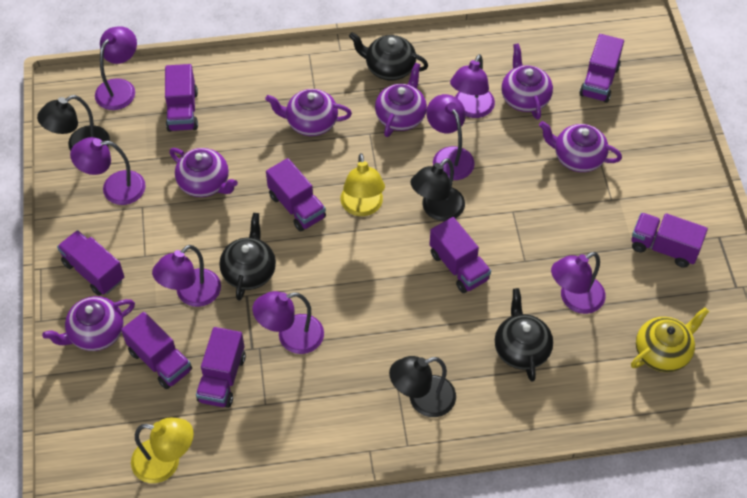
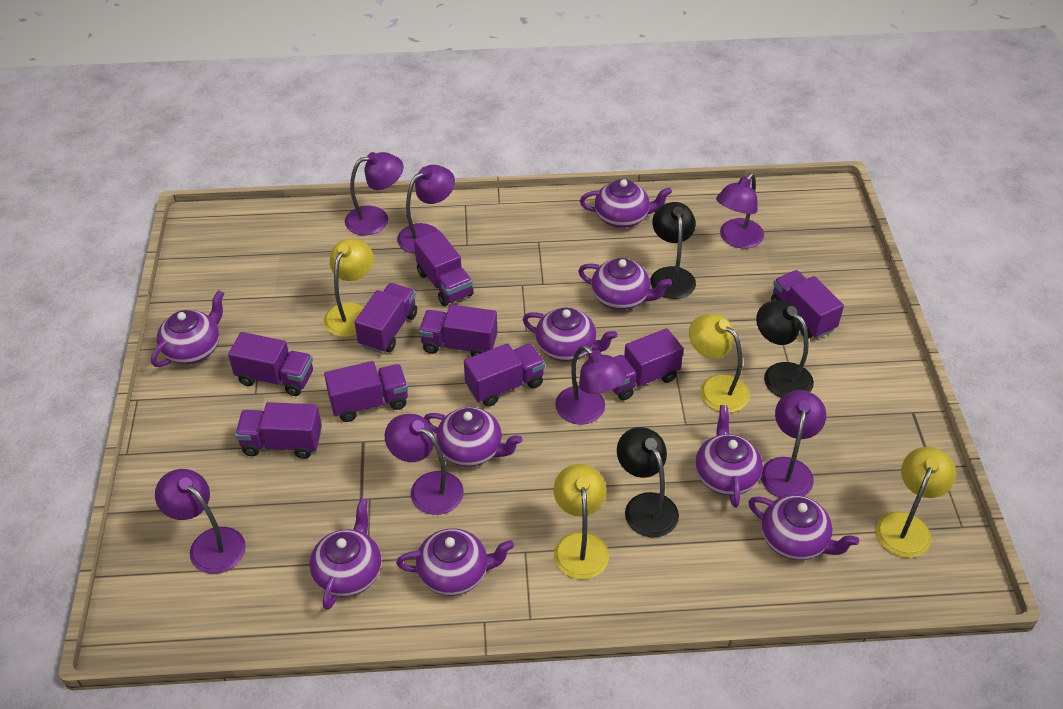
black teapot: [219,213,276,301] [349,32,428,81] [495,288,553,382] = 3 -> none = 0
purple teapot: [42,296,135,351] [169,148,238,197] [265,89,352,136] [375,63,427,137] [501,43,553,120] [539,121,622,172] = 6 -> [151,290,224,367] [310,499,381,610] [396,528,514,596] [424,407,522,467] [522,308,617,362] [578,258,672,310] [580,179,672,228] [695,405,763,508] [748,495,859,560] = 9
purple truck: [57,230,124,296] [121,312,192,389] [165,64,198,132] [196,327,246,408] [266,158,326,232] [429,217,491,293] [579,34,624,103] [631,213,708,268] = 8 -> [228,332,313,396] [235,402,322,459] [324,361,408,422] [355,283,417,353] [414,230,474,306] [419,304,497,357] [464,343,545,407] [613,328,683,400] [771,270,844,339] = 9
yellow lamp: [131,417,194,483] [341,153,385,216] = 2 -> [324,239,373,337] [554,464,609,580] [689,314,750,413] [876,447,956,558] = 4
yellow teapot: [631,307,709,372] = 1 -> none = 0

